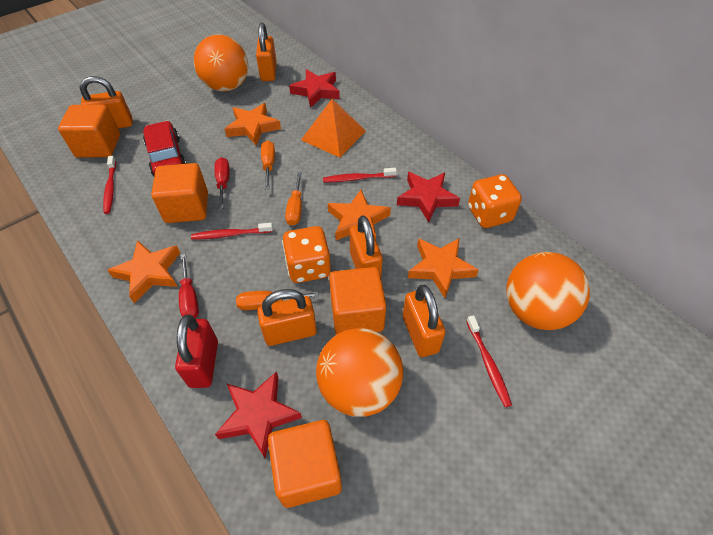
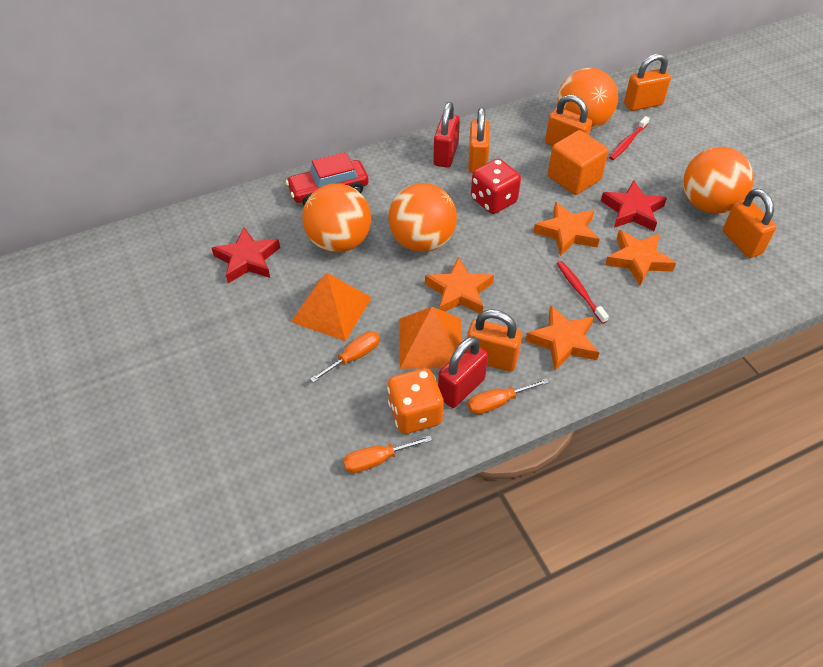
orange ball: [194,34,248,92] [316,328,403,417] [506,252,590,330] = 3 -> [302,183,371,253] [388,183,457,252] [558,68,618,129] [683,147,754,214] = 4
orange cube: [58,105,120,158] [151,163,208,223] [268,420,342,508] [329,267,386,335] = 4 -> [548,130,609,195] = 1
orange dice: [282,226,331,283] [468,174,522,228] = 2 -> [387,368,444,434] = 1
orange pyramid: [301,99,366,158] = 1 -> [291,273,372,341] [399,307,462,369] = 2
red dice: none = 0 -> [471,158,521,214] = 1
red padlock: [175,315,218,388] = 1 -> [433,102,460,168] [438,336,488,408] = 2
red screwdriver: [179,254,199,319] [215,157,230,209] = 2 -> none = 0
red star: [215,371,302,458] [289,69,340,107] [397,172,460,222] = 3 -> [212,227,280,283] [601,180,667,231] = 2
red toothbrush: [103,156,116,214] [191,223,273,240] [323,168,397,182] [466,315,512,407] = 4 -> [557,261,609,324] [609,116,650,160] = 2

